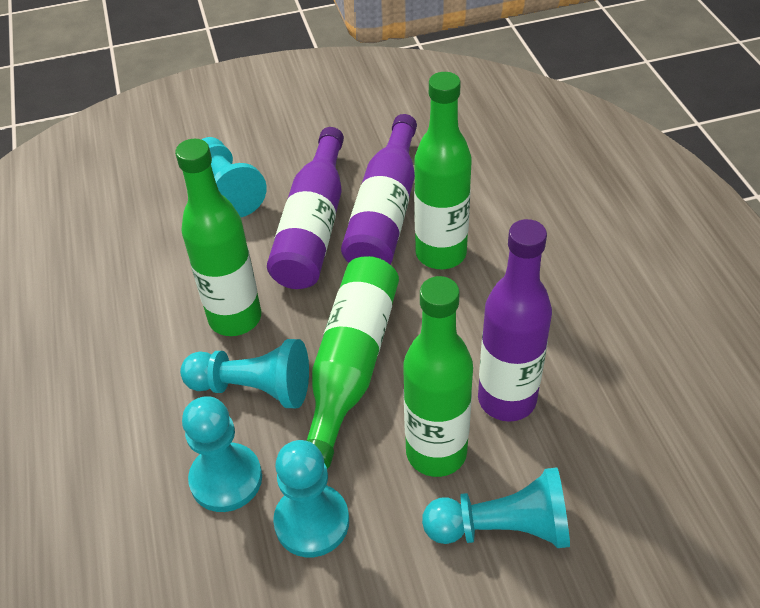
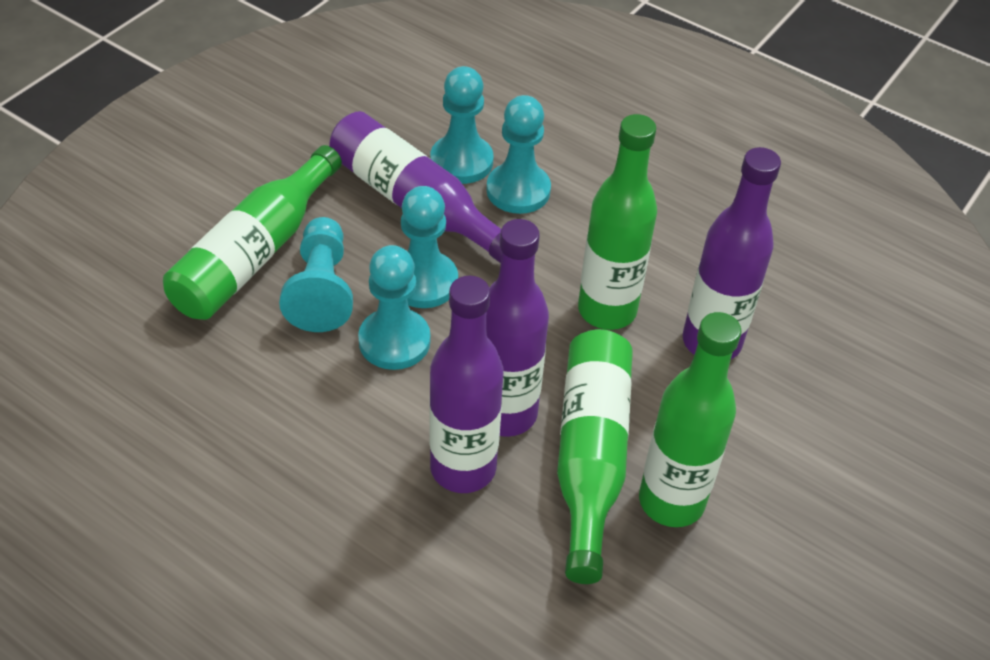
purple bottle: [267,127,344,289] [341,114,417,264] [478,219,552,422] = 3 -> [329,111,502,263] [429,276,504,493] [486,219,549,437] [682,147,781,359] = 4

